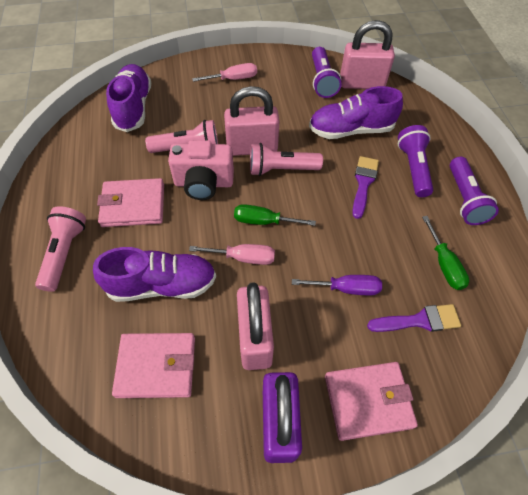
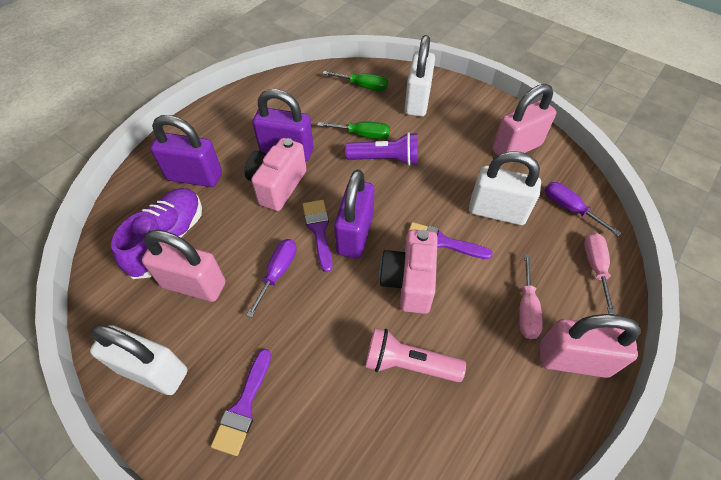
pink camera: [168,140,234,200] = 1 -> [245,138,306,211] [379,229,438,314] = 2
pink flashlight: [35,206,86,292] [145,120,218,153] [250,143,323,176] = 3 -> [365,328,466,382] = 1
pink wallet: [97,178,164,227] [112,333,195,398] [325,362,418,441] = 3 -> none = 0
purple brush: [352,156,379,219] [367,304,461,332] = 2 -> [211,349,271,456] [303,200,333,272] [406,222,493,259] = 3
purple flashlight: [312,47,342,98] [398,125,433,197] [450,157,499,225] = 3 -> [345,132,418,166] = 1
purple padlock: [263,372,302,463] = 1 -> [150,115,222,187] [253,89,314,162] [334,170,374,259] = 3
purple screwdriver: [292,275,382,295] = 1 -> [246,239,297,318] [545,182,621,236] = 2
purple shoe: [93,247,216,302] [106,64,151,132] [309,86,403,139] = 3 -> [111,188,202,279] = 1
white padlock: none = 0 -> [90,324,188,395] [405,35,435,117] [469,151,541,225] = 3

